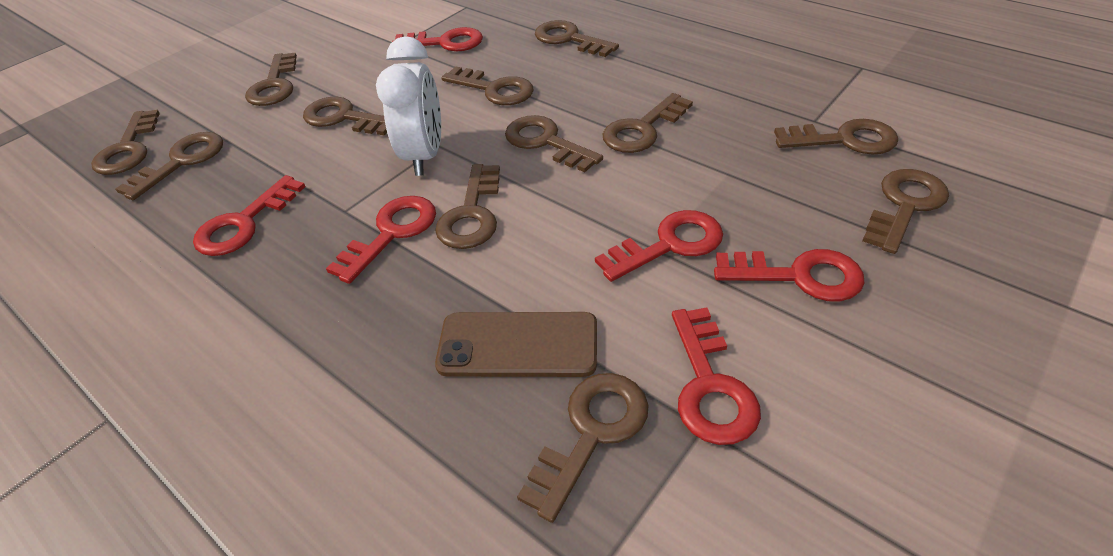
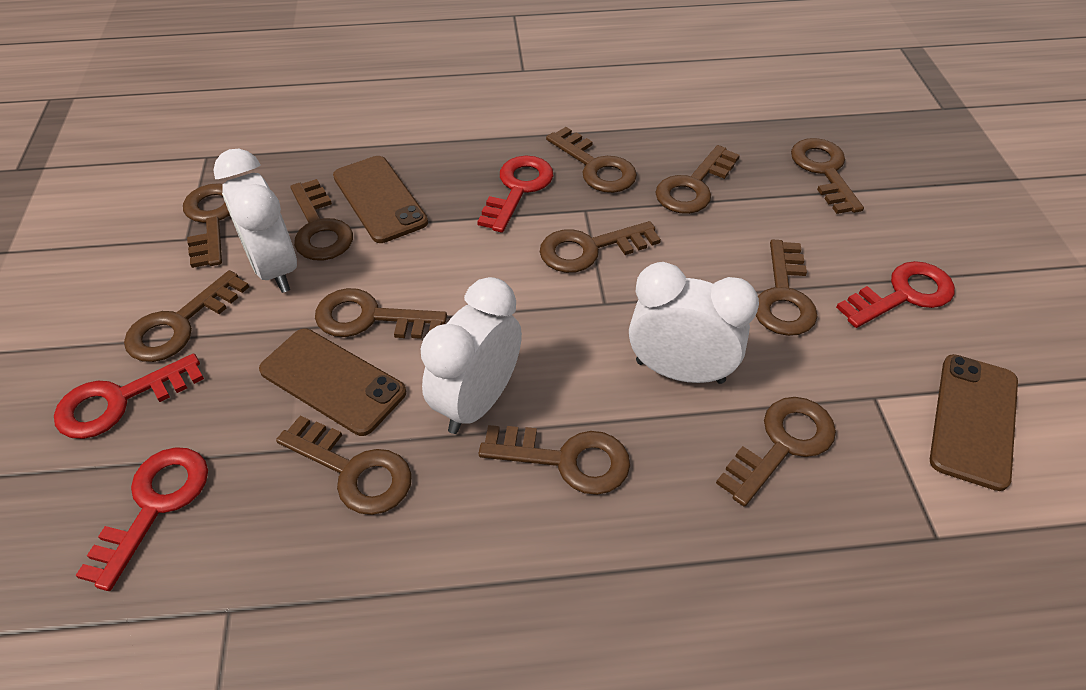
brown phone: [435,312,597,377] = 1 -> [259,329,406,436] [333,156,428,243] [930,354,1018,491] = 3
red key: [193,175,306,256] [326,196,436,284] [392,27,483,51] [595,210,723,282] [672,307,761,445] [714,249,865,301] = 6 -> [54,354,204,439] [75,447,208,591] [477,156,553,233] [836,261,955,328] = 4
white clock: [376,36,441,176] = 1 -> [213,149,297,293] [421,277,522,434] [629,262,759,384] = 3

